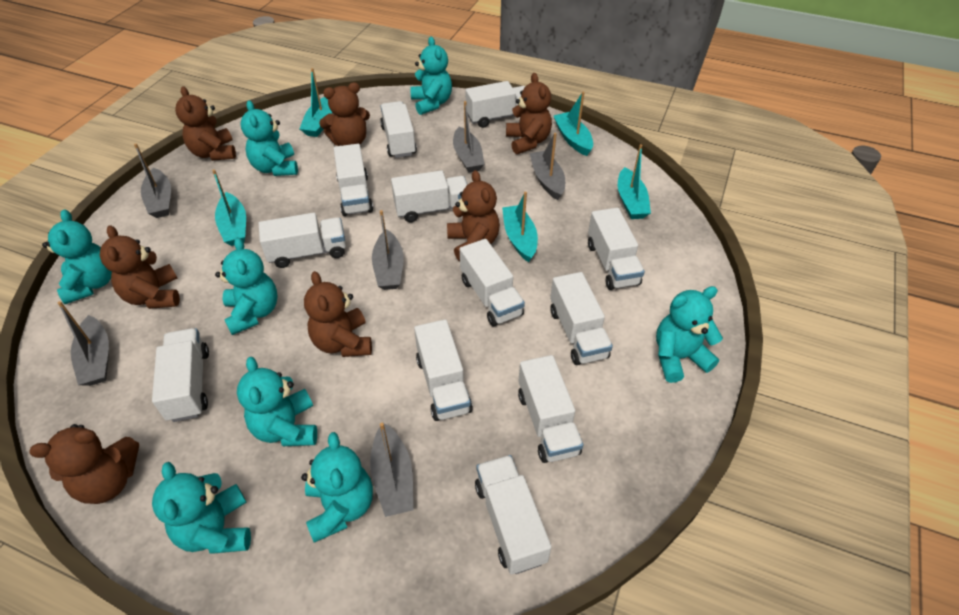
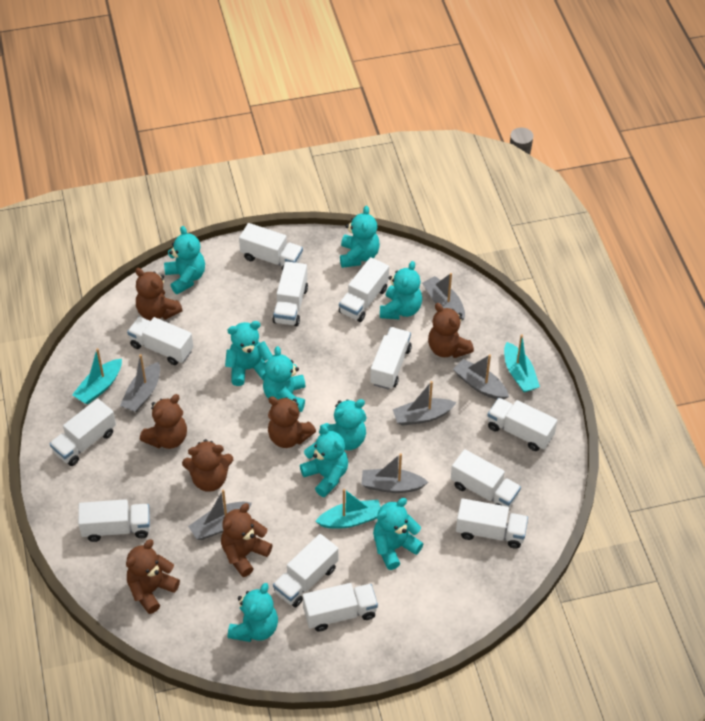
turquoise boat: [212,169,246,246] [299,68,332,137] [502,192,538,262] [554,92,593,156] [618,144,651,219] = 5 -> [72,348,122,404] [315,489,381,529] [504,334,540,392] = 3
turquoise teddy bear: [42,209,112,304] [152,462,251,554] [215,237,277,335] [237,357,317,446] [241,100,298,176] [301,432,373,543] [410,37,452,115] [656,286,723,383] = 8 -> [164,226,205,294] [225,321,273,386] [228,583,278,642] [263,346,306,412] [300,425,348,497] [319,399,367,450] [340,206,380,268] [373,498,423,570] [380,261,422,319] = 9

